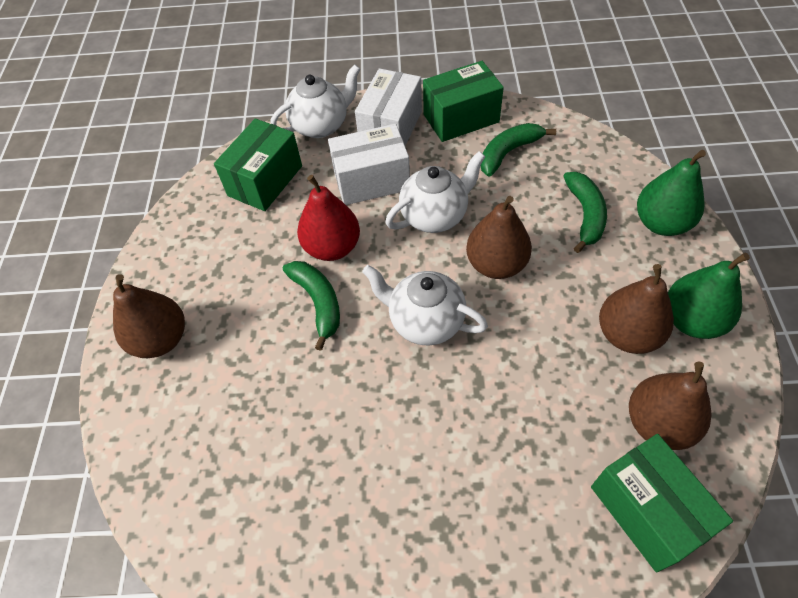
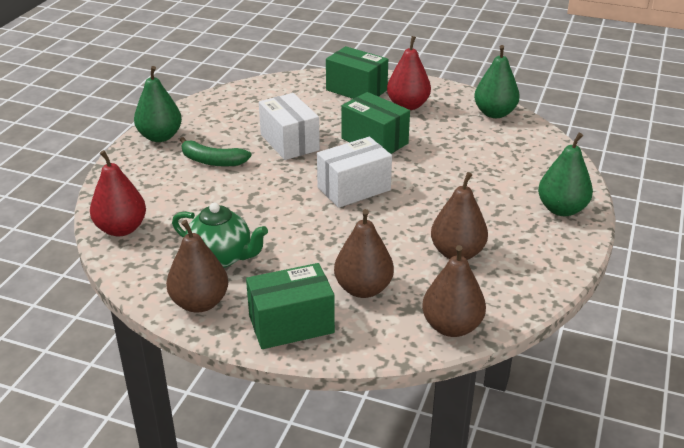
green banana: [283,261,340,351] [481,123,556,176] [563,172,607,253] = 3 -> [180,137,252,167] = 1
green pear: [637,150,706,236] [668,253,750,339] = 2 -> [134,66,182,142] [474,45,520,118] [538,133,593,216] = 3
green teapot: none = 0 -> [172,203,268,268] = 1
red pear: [297,175,360,261] = 1 -> [90,150,146,236] [387,36,431,110] = 2
white teapot: [270,64,361,138] [362,265,488,346] [385,151,486,233] = 3 -> none = 0

